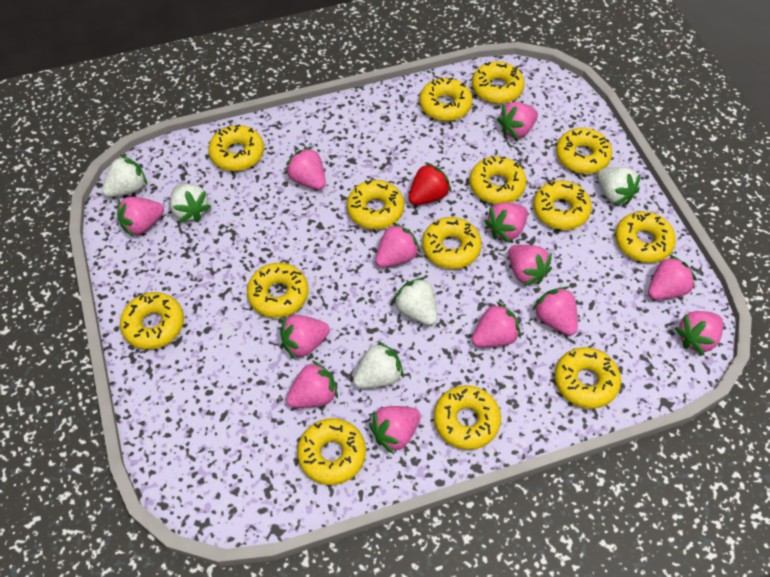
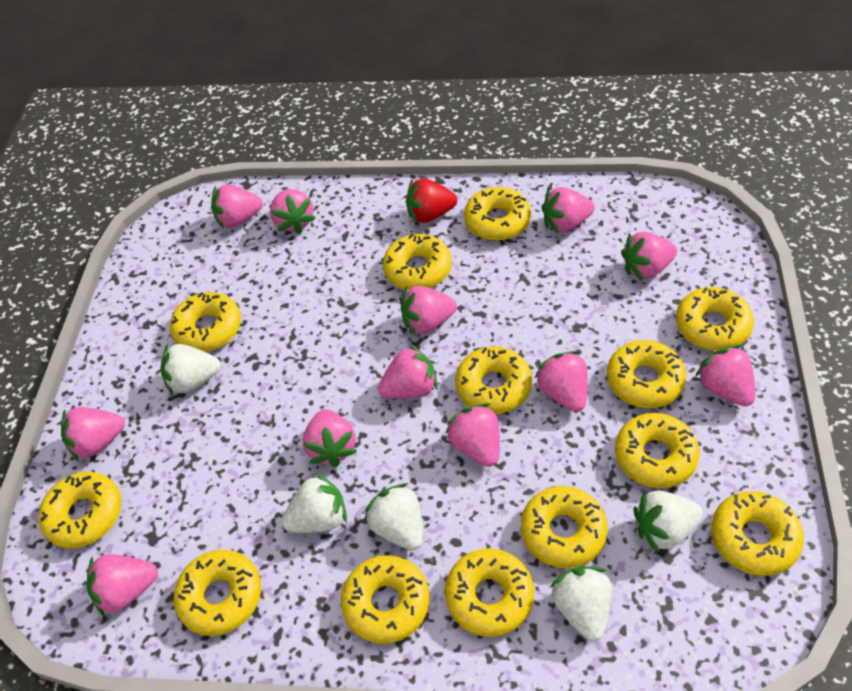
pink strawberry: [117,197,164,237] [280,315,330,360] [285,147,326,190] [286,360,338,408] [369,406,421,454] [375,222,421,268] [472,302,521,347] [485,203,528,243] [497,102,538,139] [508,245,552,286] [532,286,578,336] [648,255,697,300] [675,311,723,355] = 13 -> [61,407,125,461] [86,554,158,617] [211,184,263,229] [270,189,316,234] [303,409,357,467] [378,344,438,399] [401,286,457,336] [445,403,500,467] [534,351,588,412] [542,187,595,233] [621,232,677,281] [695,345,755,407] = 12
yellow donut: [120,292,184,349] [208,124,264,171] [247,263,309,318] [297,418,366,485] [347,180,404,229] [419,78,472,121] [422,217,482,269] [434,385,501,450] [470,156,526,204] [472,61,524,104] [533,180,592,230] [555,347,621,409] [556,128,612,174] [615,211,676,263] = 14 -> [39,472,121,548] [170,292,241,352] [174,550,261,636] [341,555,430,644] [383,234,452,290] [445,548,534,637] [455,346,532,414] [464,187,531,241] [521,486,608,568] [607,340,686,408] [615,413,700,488] [676,287,754,351] [711,491,804,576] = 13

